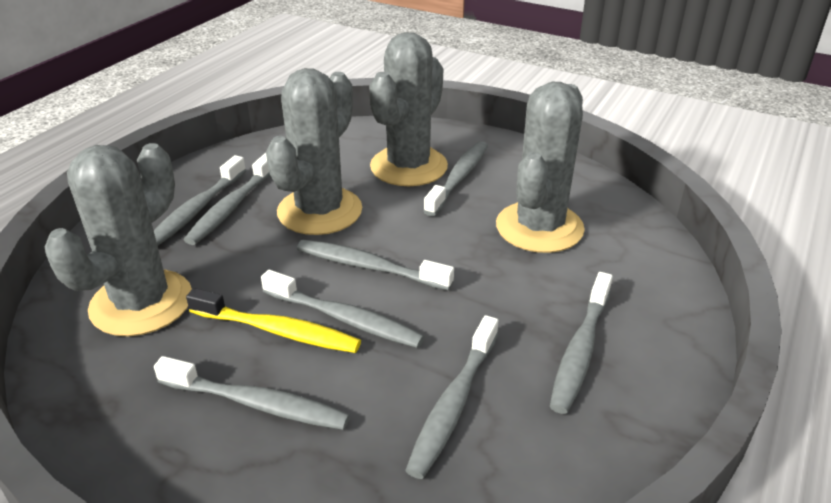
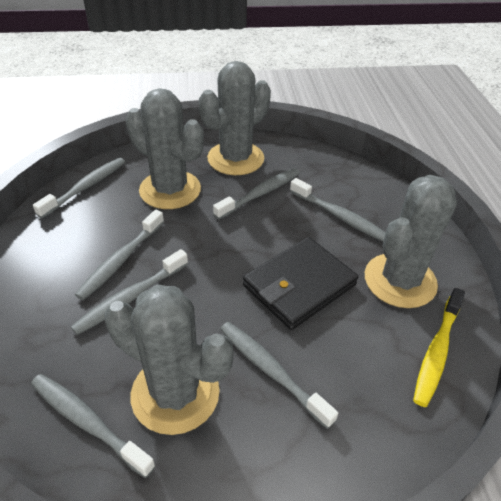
black wallet: none = 0 -> [243,237,358,330] = 1
grey toothbrush: [154,155,246,246] [154,356,350,430] [184,153,271,245] [261,270,425,348] [297,240,454,290] [405,315,498,479] [423,141,488,216] [550,272,613,414] = 8 -> [31,374,156,478] [33,158,125,218] [71,249,188,335] [75,210,164,300] [213,168,300,220] [220,322,338,429] [290,178,386,241] = 7

